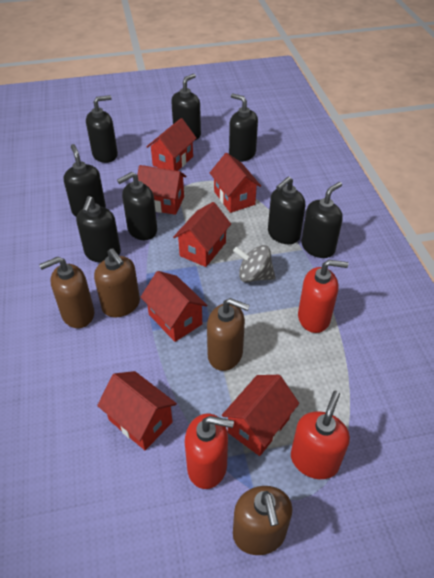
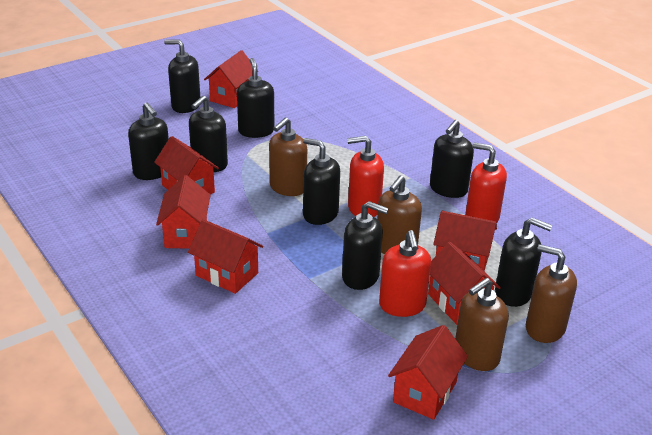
grey spinning top: [233,245,276,282] = 1 -> none = 0

